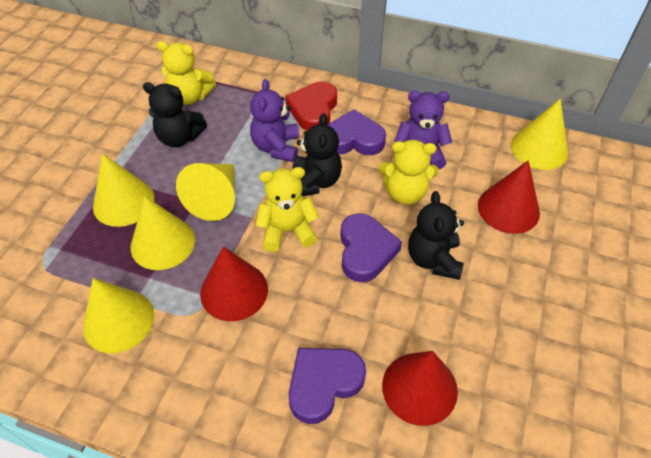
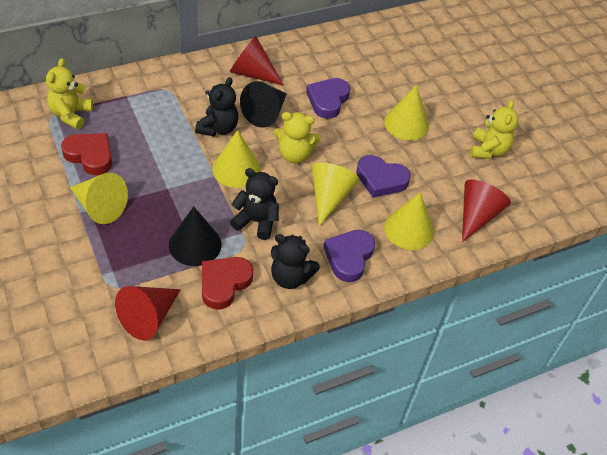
black cone: none = 0 -> [169,207,221,266] [240,81,287,127] = 2
purple teddy bear: [250,79,299,162] [394,91,452,169] = 2 -> none = 0
red heart: [285,81,337,131] = 1 -> [61,133,112,175] [202,257,253,310] = 2

